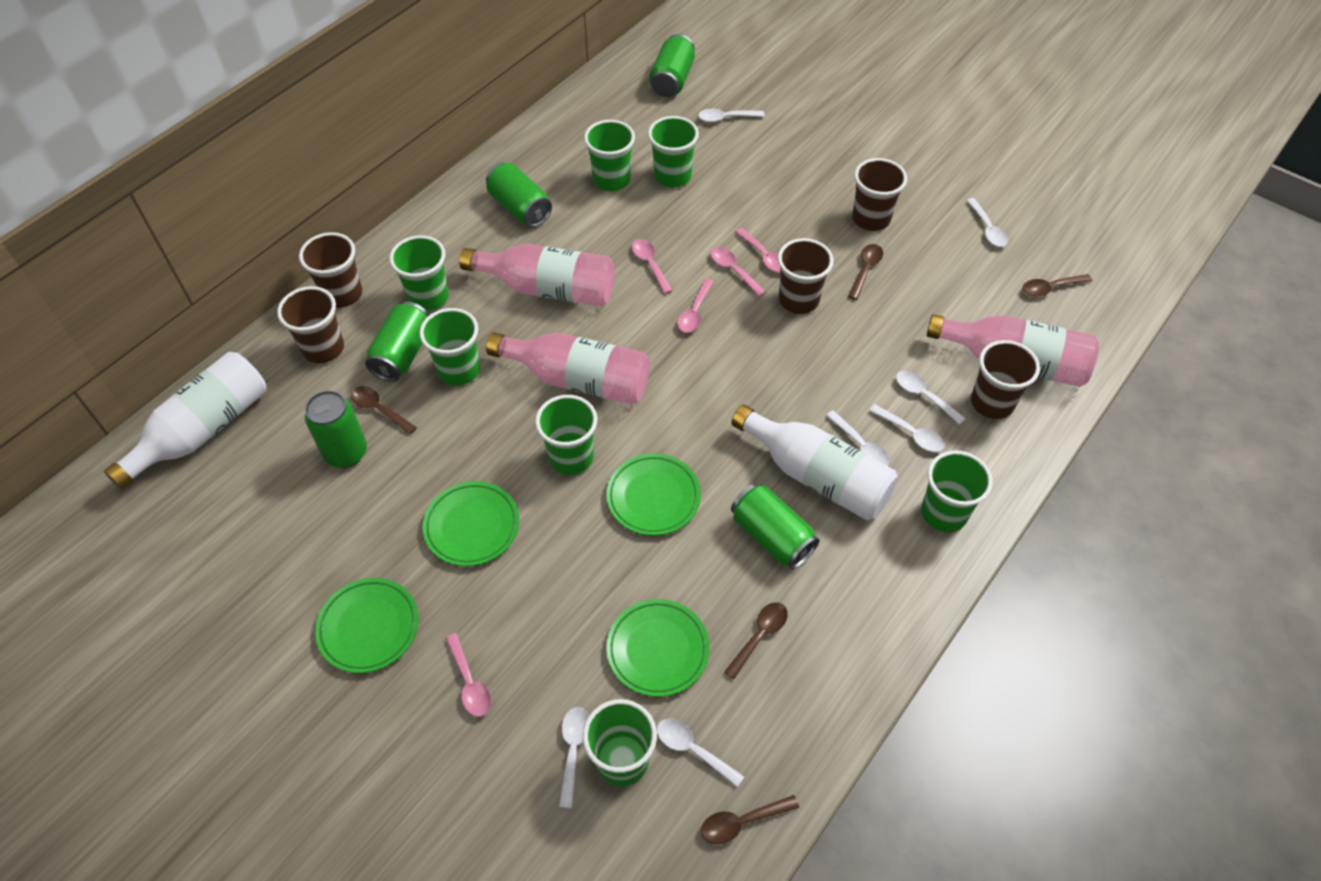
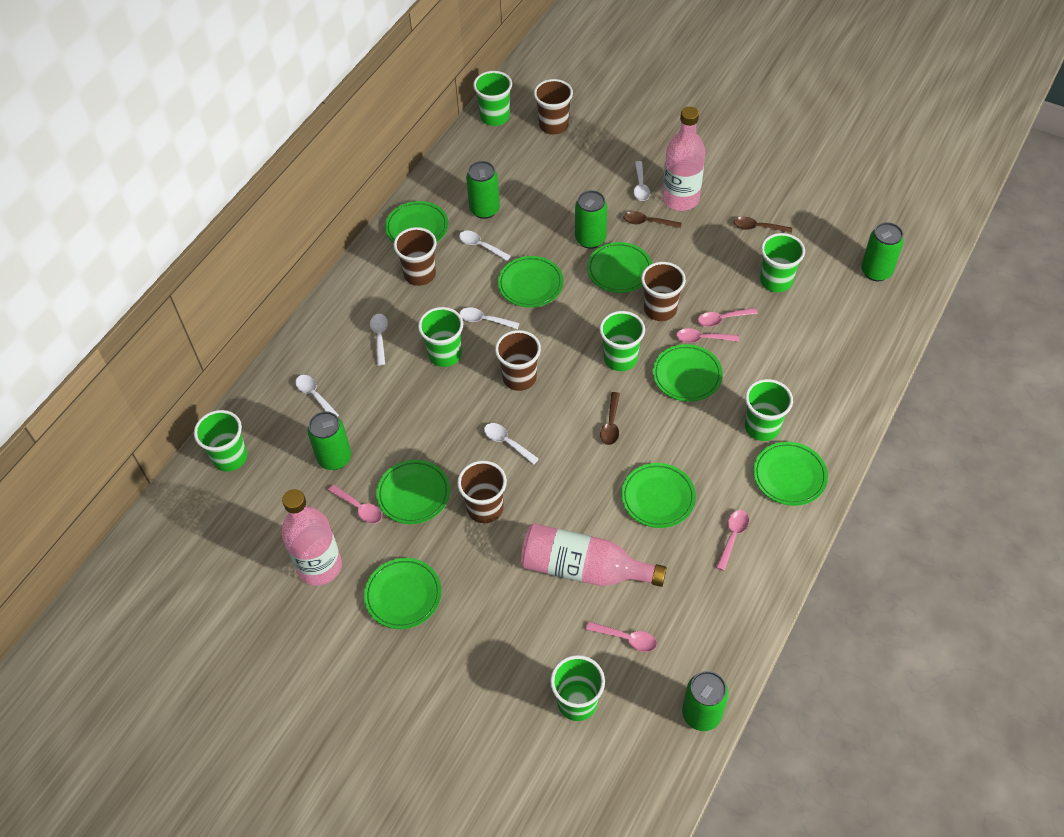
brown spoon: [351,386,417,435] [701,795,799,844] [724,602,788,679] [848,244,883,300] [1022,274,1092,297] = 5 -> [600,392,620,445] [623,211,681,228] [734,217,792,233] = 3
green plate: [315,578,419,673] [423,481,519,566] [606,453,701,536] [606,599,710,697] = 4 -> [364,558,442,629] [376,460,450,524] [385,201,448,243] [498,256,564,308] [587,242,652,293] [621,463,696,528] [653,344,723,402] [753,442,828,506] = 8
white bottle: [104,352,266,489] [731,404,898,520] = 2 -> none = 0
white spoon: [559,707,589,808] [657,719,744,787] [698,108,765,122] [826,411,889,466] [869,404,944,452] [896,371,966,425] [966,198,1008,247] = 7 -> [296,375,339,417] [370,314,388,365] [459,231,511,261] [460,307,520,329] [484,423,539,465] [634,161,650,201] = 6

